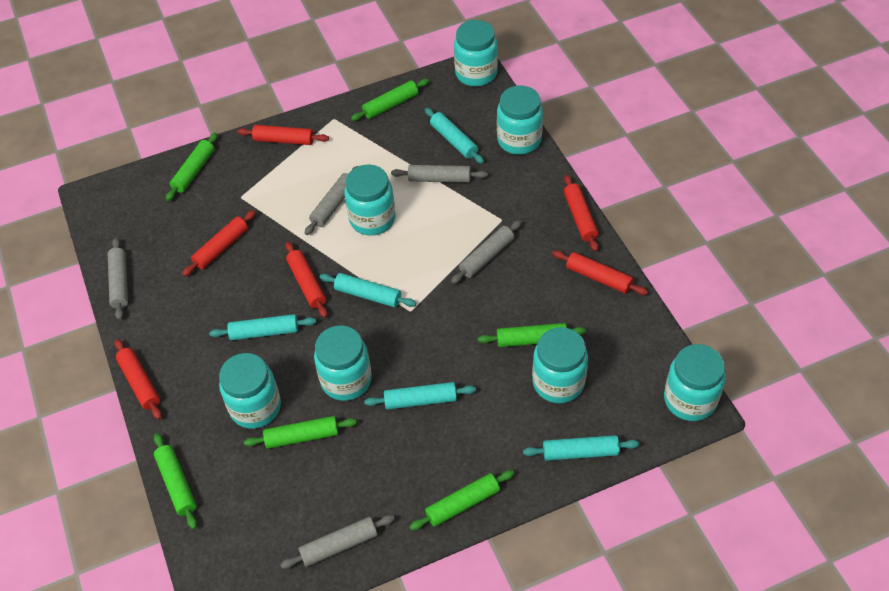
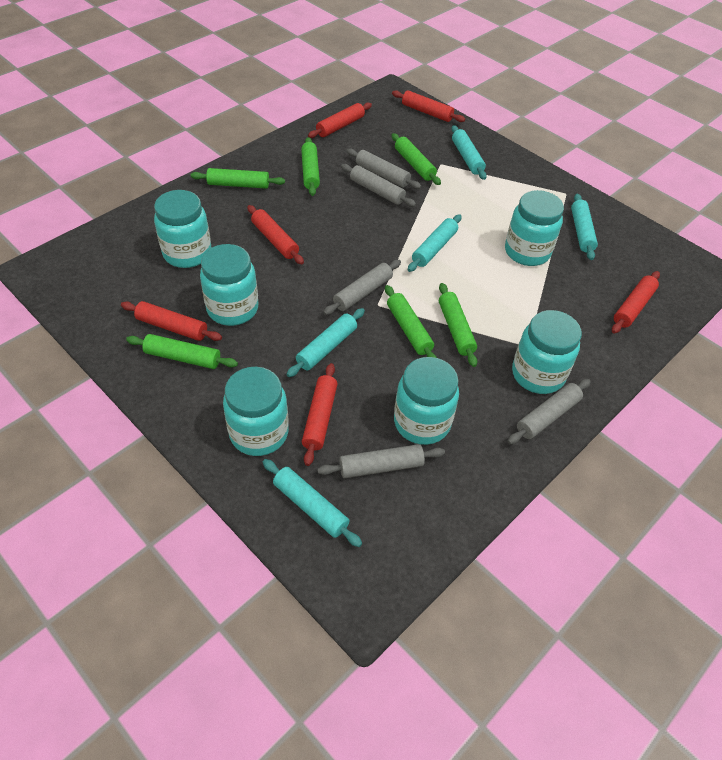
turquoise jar: [219,353,281,429] [314,325,372,401] [344,165,395,236] [454,20,498,87] [497,86,543,155] [532,327,588,403] [664,344,726,421] = 7 -> [154,190,211,268] [200,244,259,326] [223,367,289,456] [394,357,459,445] [505,190,564,266] [512,310,582,394] = 6

